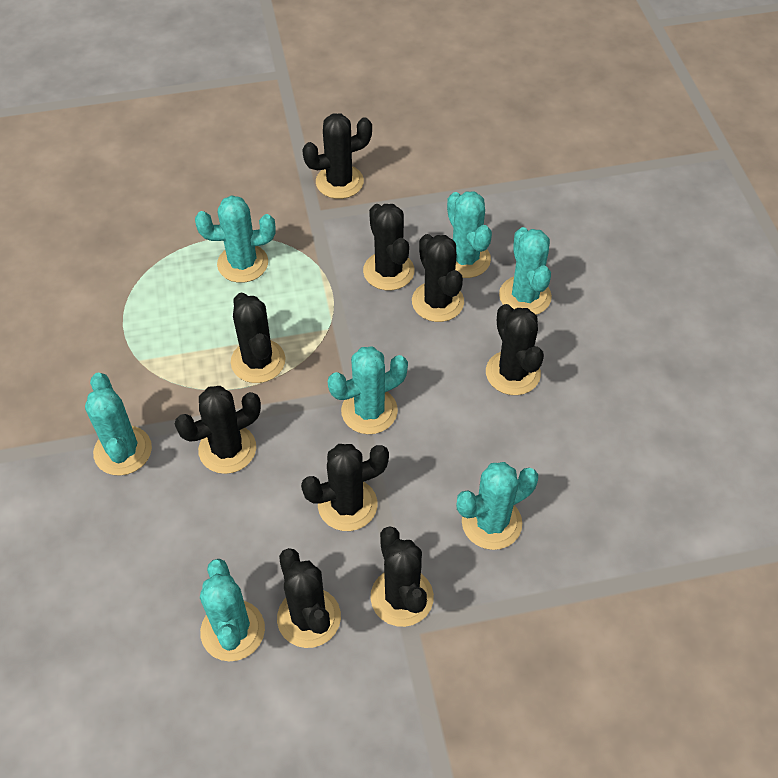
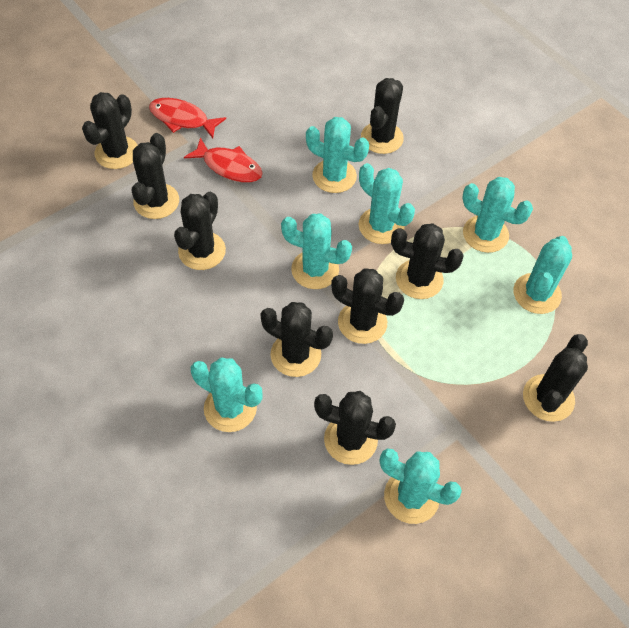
red fish: none = 0 -> [149,98,226,138] [184,138,263,183] = 2

